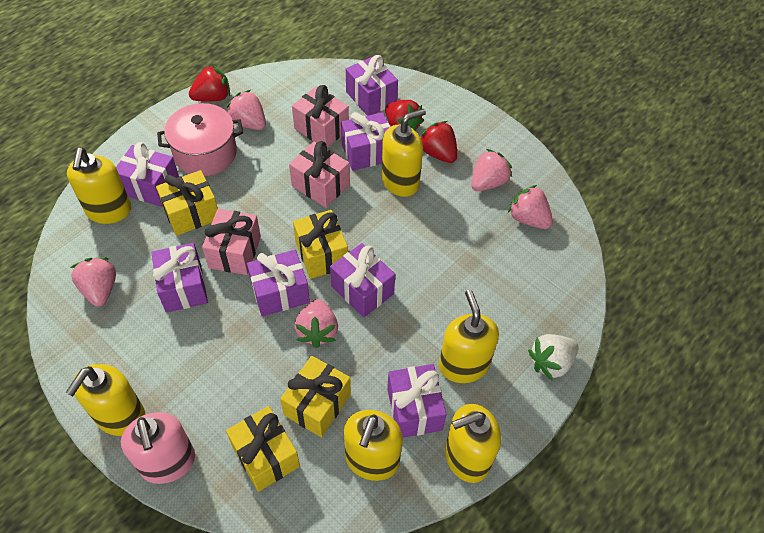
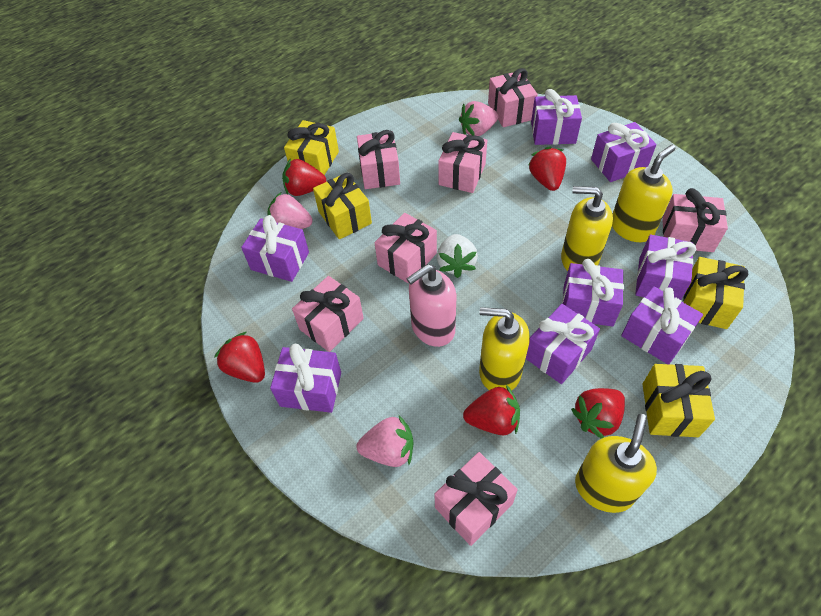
pink gift: [202,209,261,275] [289,141,350,208] [292,85,349,148] = 3 -> [292,276,364,352] [357,130,400,189] [375,213,437,283] [434,452,518,546] [438,132,487,193] [488,68,538,127] [662,188,728,252] = 7
pink pot: [157,103,243,176] = 1 -> none = 0
pink strawberry: [70,257,116,307] [227,90,266,130] [294,299,338,348] [471,149,512,191] [508,185,553,229] = 5 -> [267,192,313,229] [356,414,414,467] [459,101,498,136] = 3
purple gift: [116,142,179,207] [151,243,208,313] [247,250,310,317] [330,243,395,317] [341,112,390,171] [346,55,398,116] [387,364,447,438] = 7 -> [241,215,309,282] [270,344,341,413] [526,304,600,384] [531,89,582,145] [562,259,624,327] [591,122,656,182] [621,286,703,364] [635,235,696,300] = 8
red strawberry: [189,64,230,102] [385,100,424,131] [421,121,457,163] = 3 -> [214,332,265,383] [282,158,326,196] [463,385,520,435] [528,146,566,191] [571,388,625,439] = 5
yellow soap dispenser: [66,364,145,436] [67,148,131,224] [344,410,403,481] [381,109,426,197] [439,290,499,383] [445,404,501,483] = 6 -> [479,307,530,391] [561,186,613,271] [575,414,657,513] [612,145,676,242] = 4

